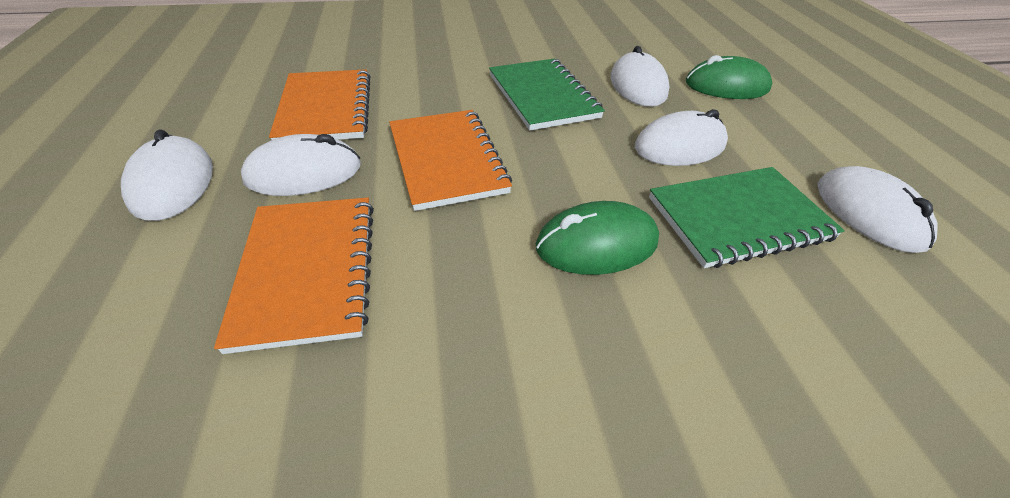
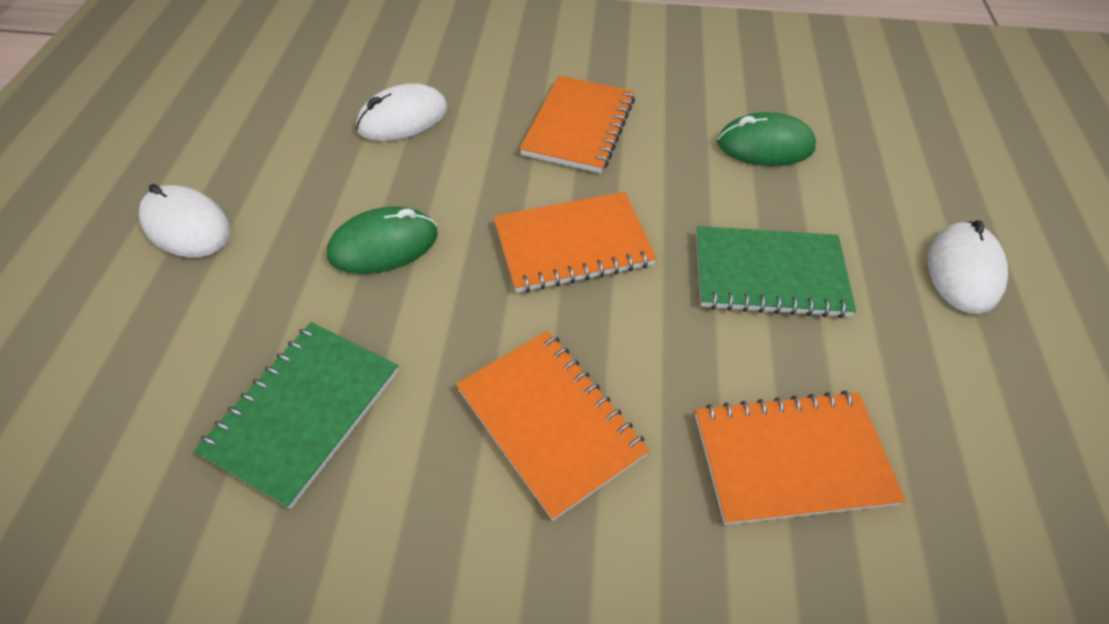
orange notebook: [214,197,374,354] [269,69,371,140] [389,110,512,211] = 3 -> [456,331,650,521] [494,192,657,293] [520,76,635,173] [695,391,906,525] = 4
white mouse: [121,129,213,221] [241,134,361,196] [610,46,670,107] [635,109,728,166] [818,166,938,253] = 5 -> [139,184,231,258] [356,84,448,141] [927,221,1008,314] = 3

